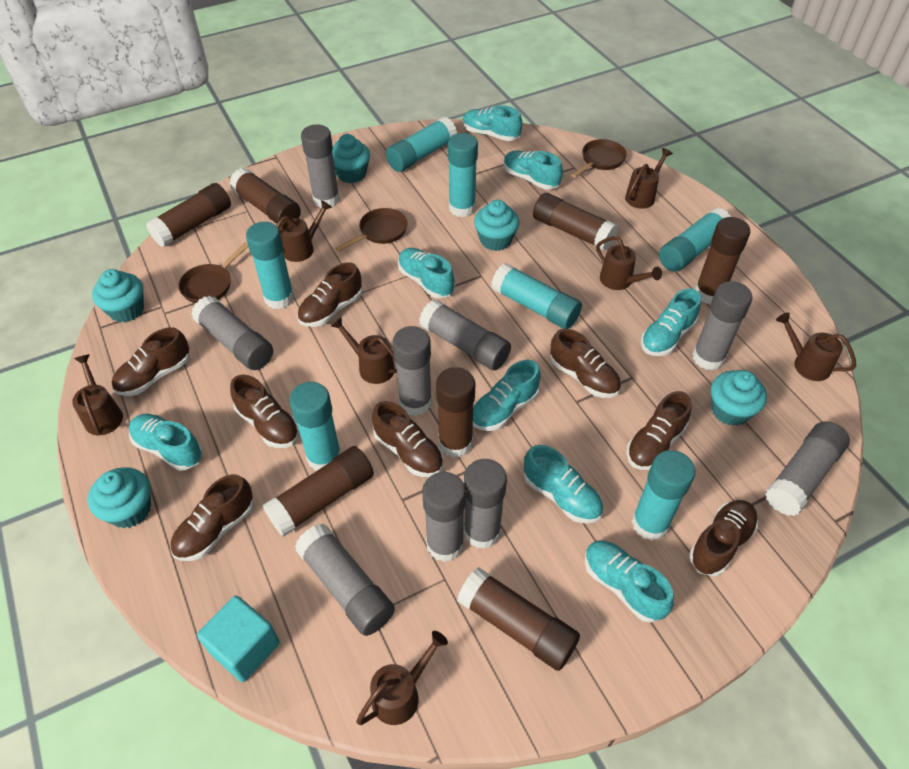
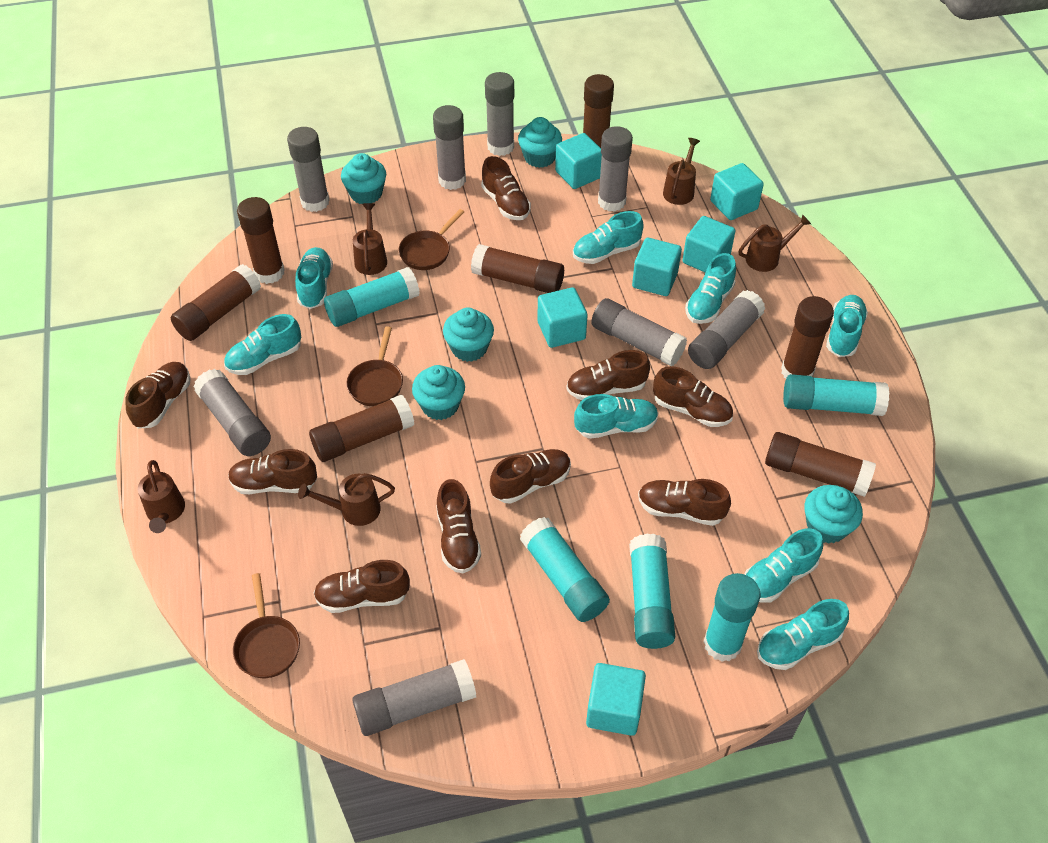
brown shoe: [112,327,190,396] [170,474,254,561] [230,374,299,448] [297,262,362,327] [372,401,444,477] [550,329,621,398] [626,391,692,470] [689,500,758,576] = 8 -> [125,362,191,429] [228,449,317,494] [314,560,410,613] [436,479,481,573] [481,156,531,220] [490,449,571,504] [566,350,650,400] [638,479,731,526] [653,366,733,427] = 9
brown watering can: [72,354,123,436] [276,200,332,262] [331,317,397,384] [356,631,448,725] [596,236,662,290] [625,148,673,209] [776,312,856,381] = 7 -> [138,460,185,533] [298,473,395,526] [353,203,387,275] [663,138,700,205] [739,214,811,272] = 5
grey glue stick: [191,295,273,370] [295,523,395,636] [301,124,340,208] [393,326,432,416] [419,299,511,370] [422,472,466,562] [464,459,507,549] [692,281,752,370] [765,421,850,516] = 9 -> [193,369,271,456] [287,127,330,212] [352,659,476,736] [433,105,466,190] [485,72,514,156] [591,298,687,366] [598,126,633,212] [688,290,765,369] = 8
turquoise cube: [197,596,280,682] = 1 -> [537,287,587,348] [555,133,602,189] [586,663,646,736] [632,237,682,296] [682,216,735,272] [710,163,764,220] = 6
turquoise glue stick: [246,222,294,309] [289,382,341,471] [386,117,457,172] [448,133,478,217] [491,263,582,329] [632,450,695,541] [659,208,731,272] = 7 -> [324,267,420,327] [520,517,610,622] [629,534,675,649] [704,573,760,662] [783,374,889,416] = 5

